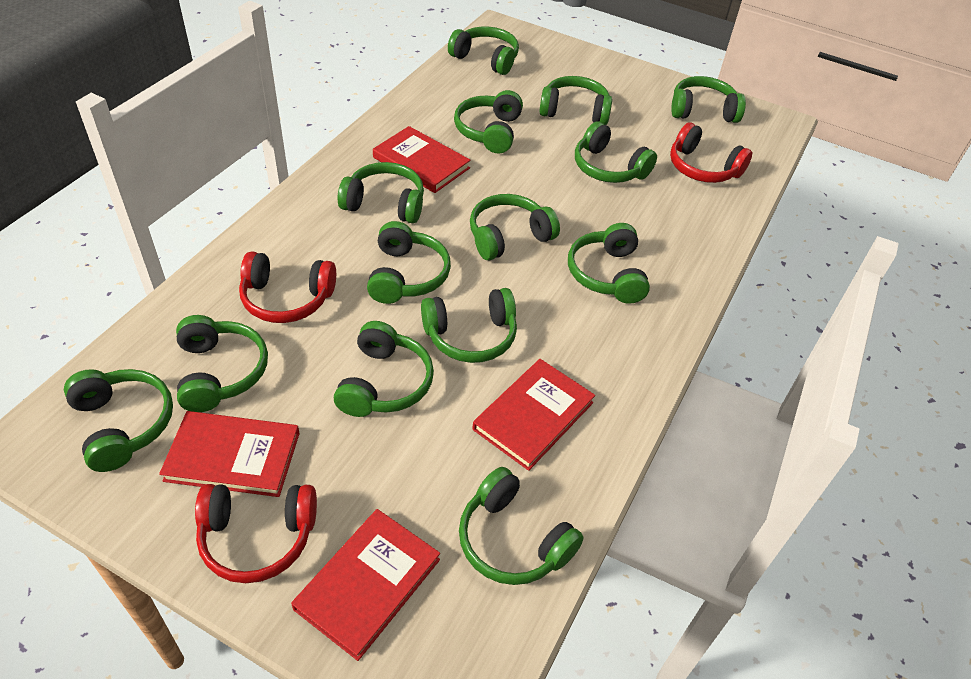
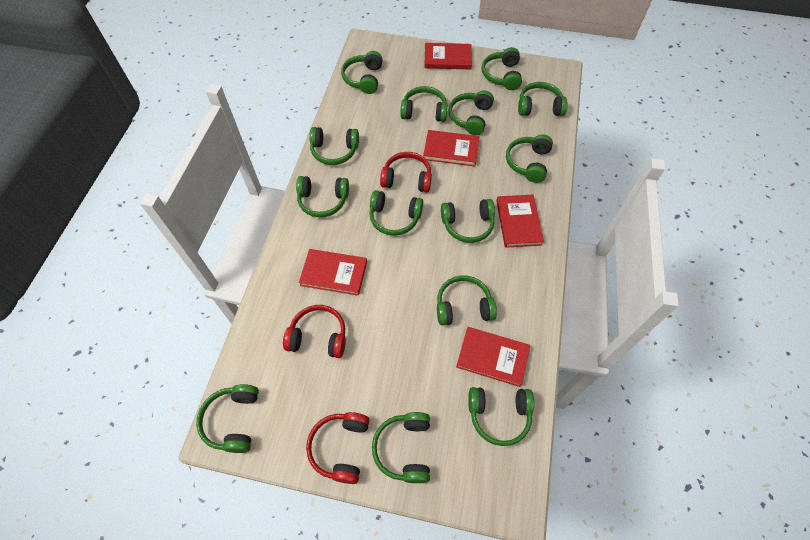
red book: [159,411,300,497] [291,509,440,661] [373,126,471,193] [472,359,595,471] = 4 -> [299,249,367,296] [423,130,479,166] [424,43,472,70] [456,327,530,387] [496,195,544,248] = 5

